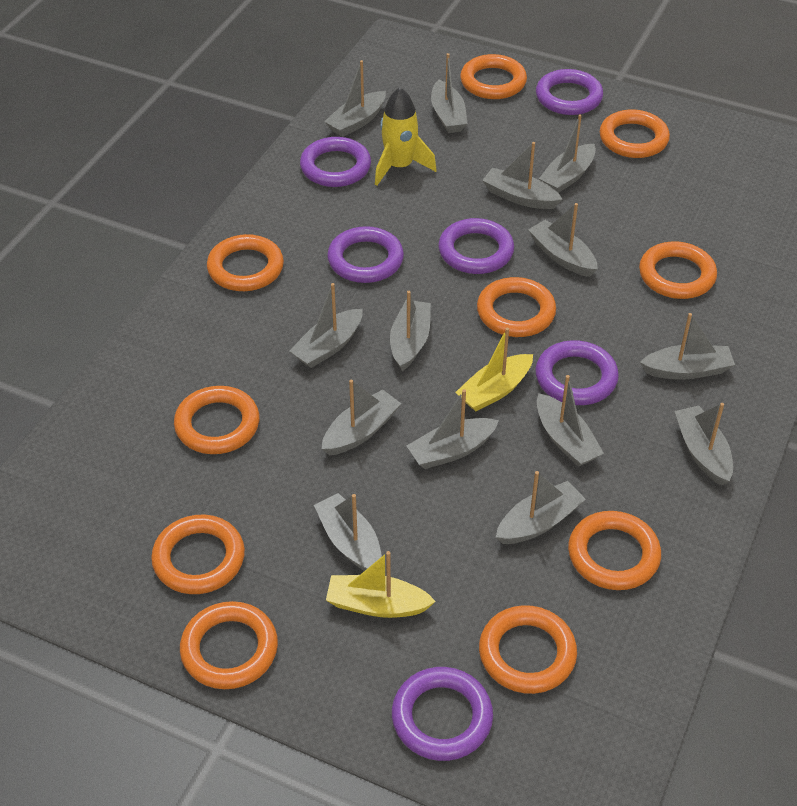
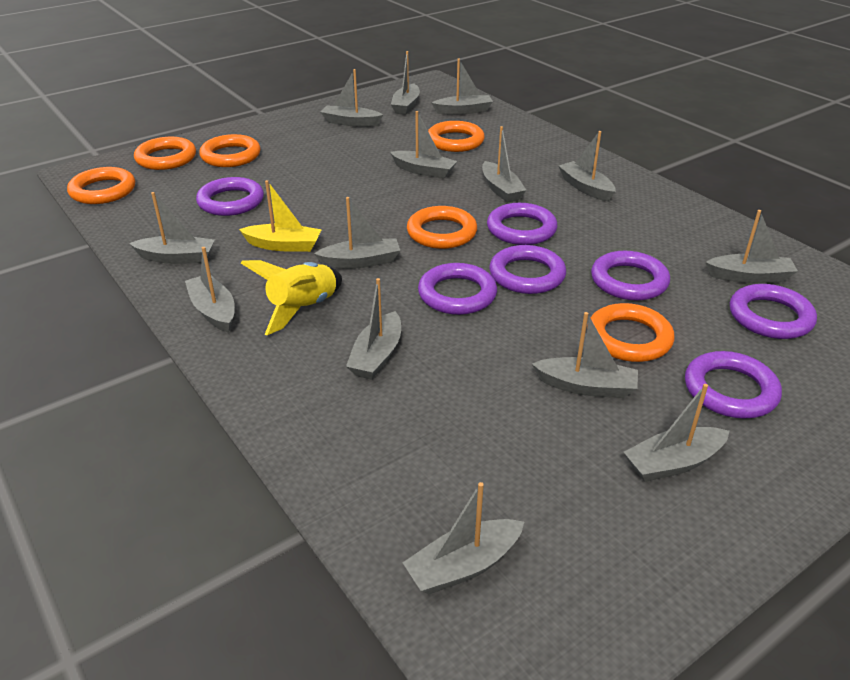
orange ring: [151,515,245,594] [174,386,259,454] [180,601,278,689] [207,234,284,291] [460,54,527,99] [477,277,556,337] [479,605,577,694] [568,511,661,590] [600,110,670,158] [639,241,717,299] = 10 -> [67,167,135,204] [134,137,196,170] [199,134,261,167] [407,206,477,249] [428,121,485,152] [587,303,674,362] = 6
purple ring: [300,137,371,187] [327,226,404,283] [392,667,493,761] [438,218,514,274] [535,340,619,405] [536,69,603,115] = 6 -> [196,177,264,216] [418,263,497,315] [487,203,558,245] [489,245,566,294] [591,251,670,301] [685,351,782,419] [730,284,817,339] = 7
yellow boat: [326,551,436,618] [455,328,533,411] = 2 -> [239,180,322,252] = 1

